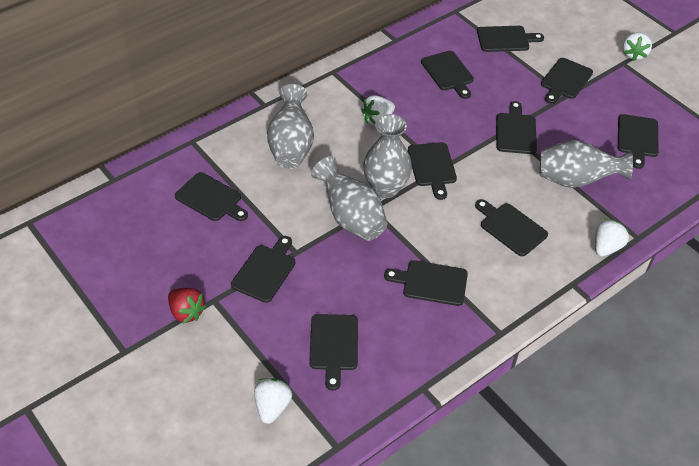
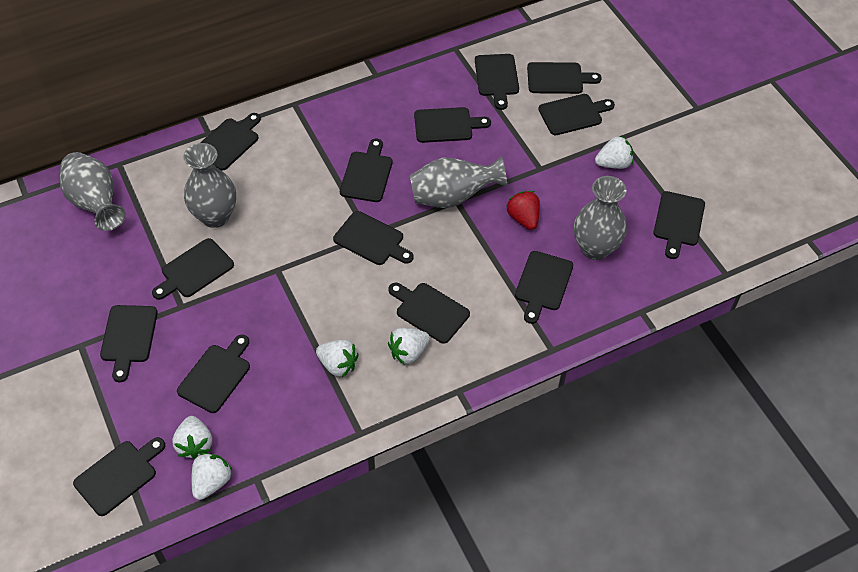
black cutting board: [175,172,248,221] [231,236,295,303] [309,314,358,391] [384,260,468,306] [408,142,457,200] [421,51,474,99] [475,199,548,256] [477,26,544,52] [496,101,537,154] [541,58,593,104] [618,114,659,169] = 11 -> [73,437,165,516] [100,305,158,382] [152,238,234,300] [177,335,250,413] [200,113,261,170] [333,211,414,265] [340,139,392,202] [388,283,470,344] [414,107,491,143] [475,54,519,110] [515,251,573,324] [527,62,602,94] [538,94,615,135] [653,191,705,259] = 14
white strawberry: [254,378,292,424] [361,95,395,125] [595,219,630,257] [623,32,652,61] = 4 -> [172,416,212,459] [192,453,233,500] [316,340,359,377] [388,328,430,365] [595,135,633,169] = 5

